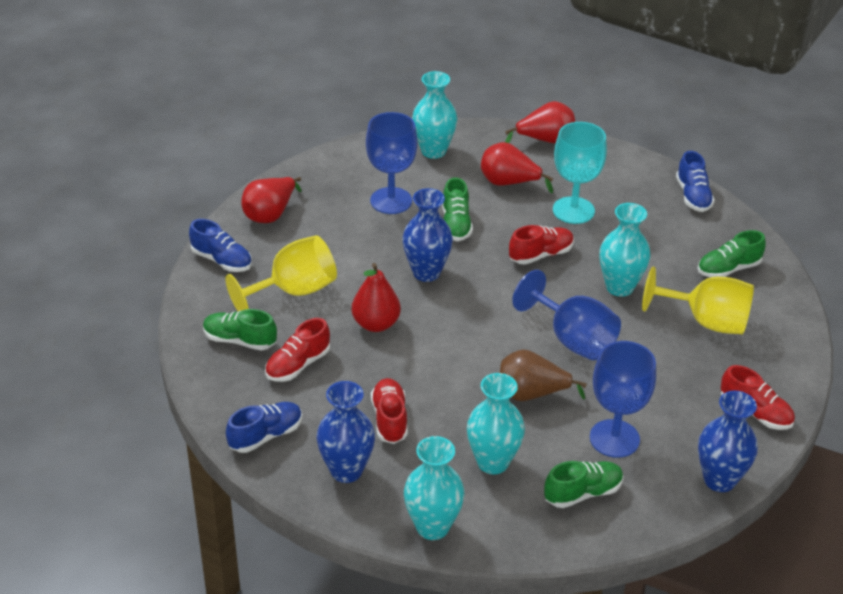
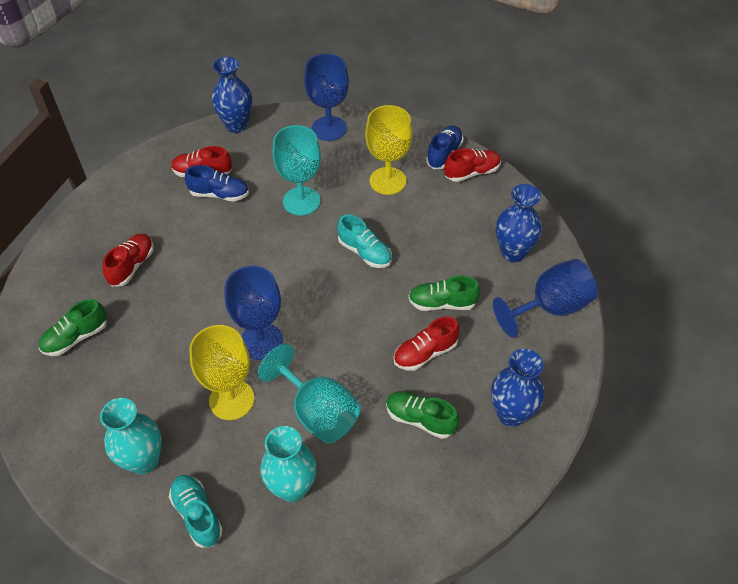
blue shoe: [189,219,252,272] [226,402,302,453] [676,151,715,212] = 3 -> [185,165,249,202] [426,125,464,169] = 2
brown pear: [500,349,587,401] = 1 -> none = 0
green shoe: [203,309,277,351] [442,177,473,241] [544,461,624,508] [697,230,766,278] = 4 -> [39,299,107,356] [386,391,459,439] [408,276,480,311] = 3
red pear: [241,177,301,223] [352,263,401,332] [481,142,554,193] [505,101,575,143] = 4 -> none = 0
turquoise goblet: [553,122,607,224] = 1 -> [258,344,361,444] [273,125,321,216] = 2
turquoise shoe: none = 0 -> [169,475,223,548] [337,214,392,268] = 2
turquoise vase: [404,436,465,540] [412,71,457,159] [467,373,525,474] [599,203,651,297] = 4 -> [100,398,162,475] [260,426,317,502] = 2

